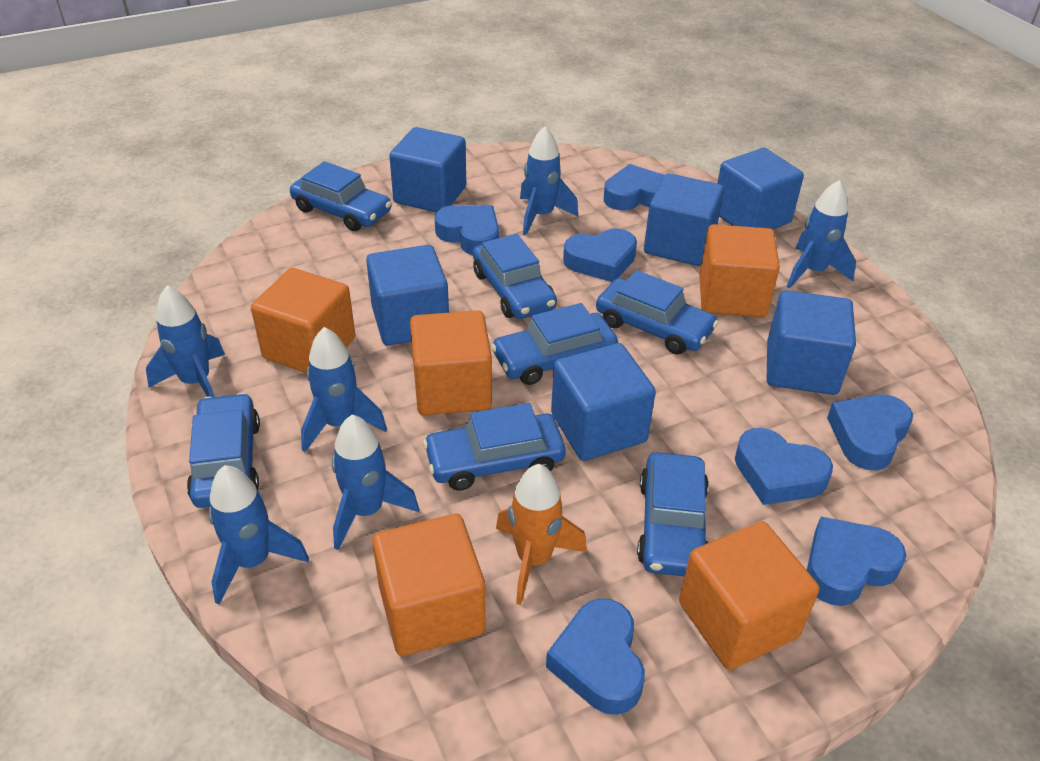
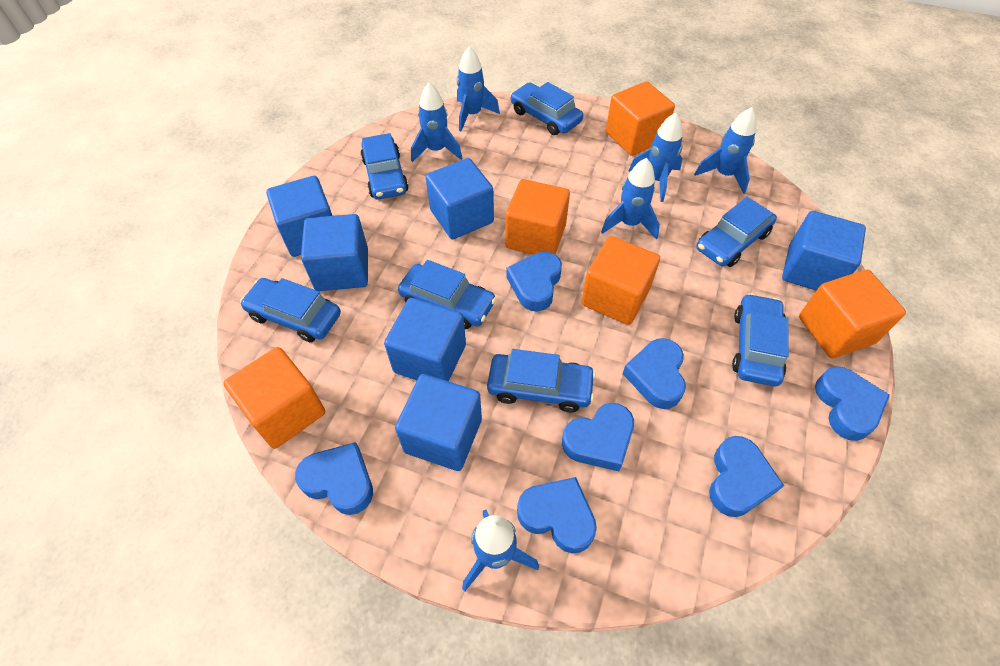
orange rocket: [496,464,587,605] = 1 -> none = 0

